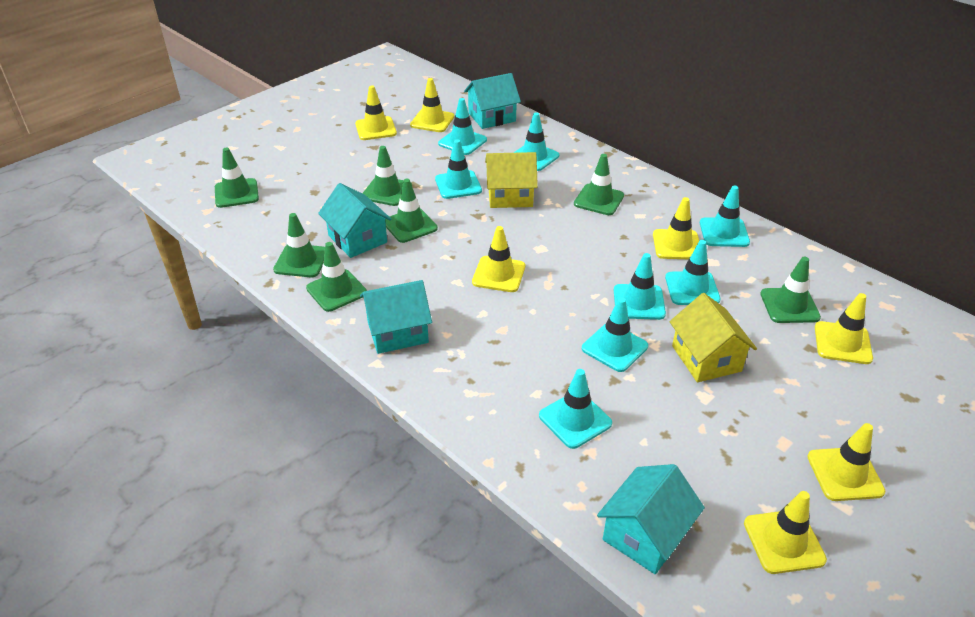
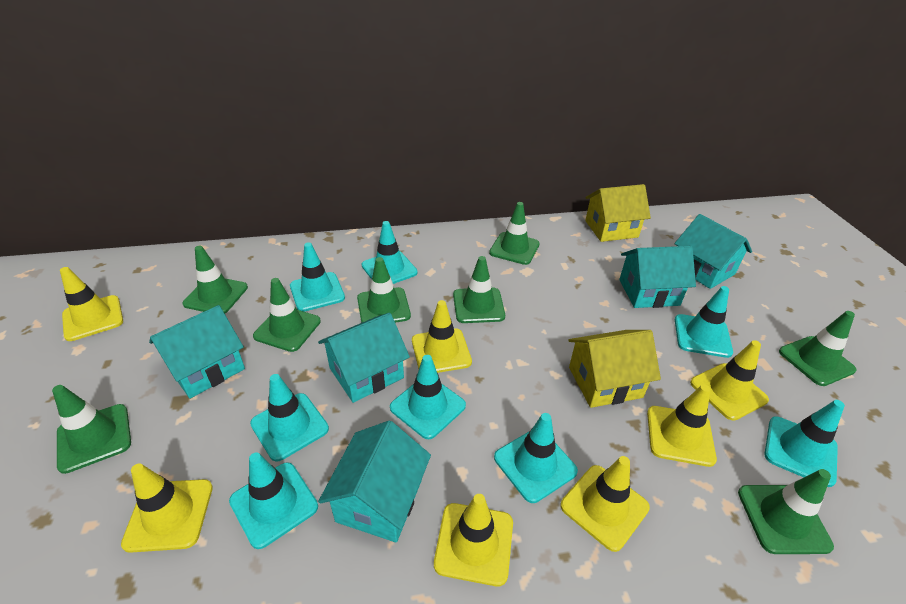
green traffic cone: [215,147,259,208] [273,213,325,277] [306,242,367,312] [362,146,412,206] [385,179,438,243] [574,154,624,215] [760,257,821,323] = 7 -> [52,385,131,474] [182,246,248,313] [253,278,321,352] [357,257,411,323] [453,256,505,323] [489,202,540,265] [738,469,834,554] [779,311,856,386] = 8
turquoise house: [318,183,392,258] [360,280,432,354] [464,73,521,129] [597,464,705,574] = 4 -> [149,305,245,399] [318,313,410,403] [318,421,431,543] [619,246,696,308] [674,214,752,289] = 5

